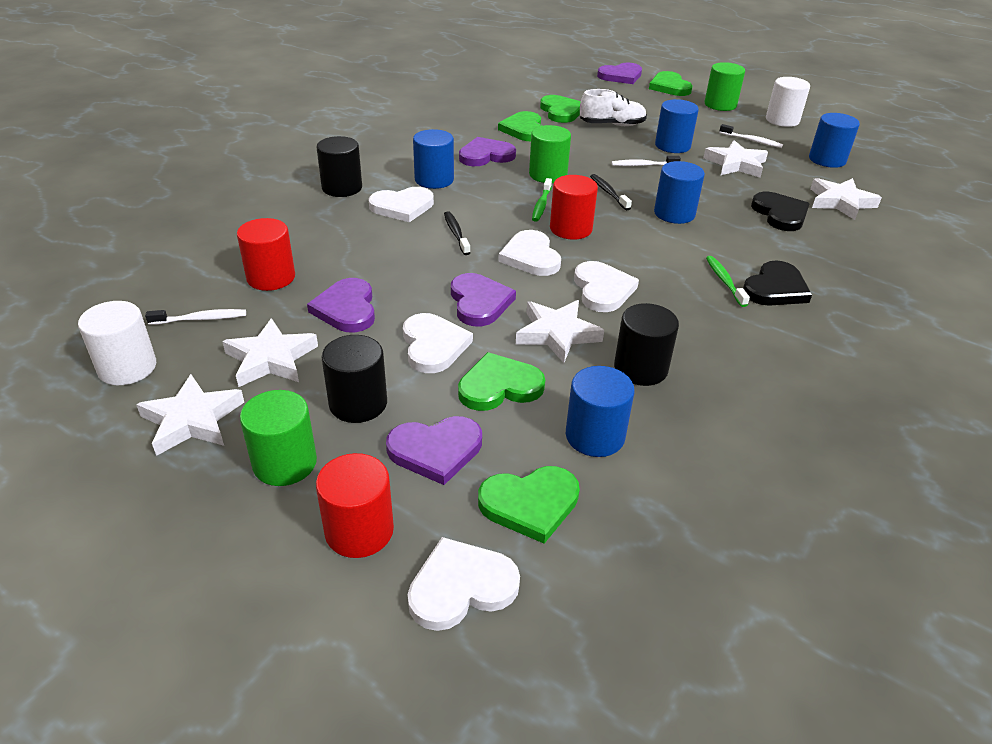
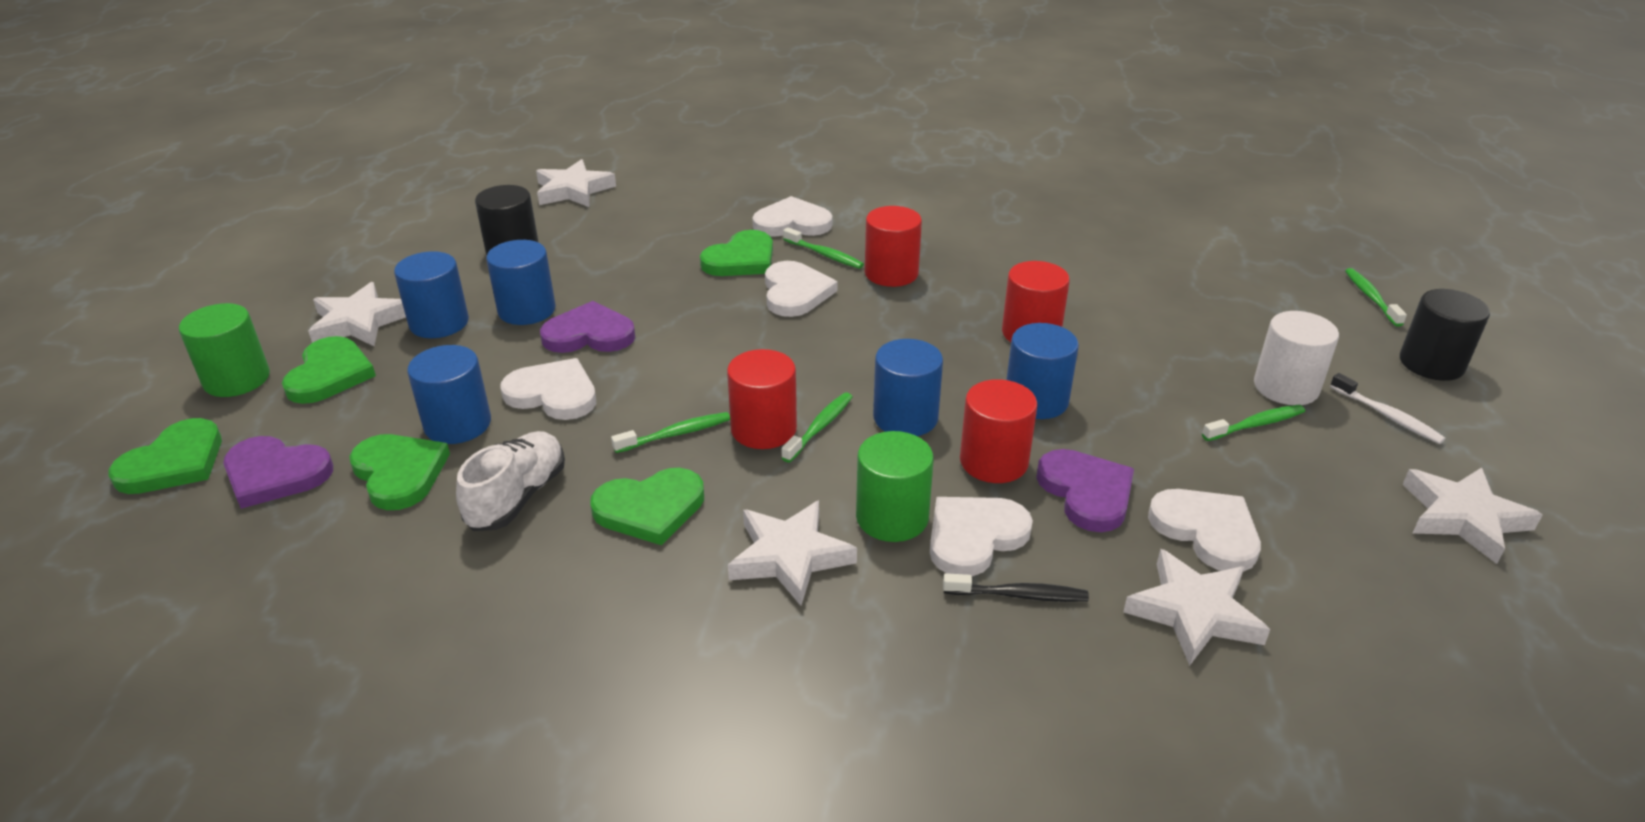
black cylinder: [317,136,362,197] [322,335,387,423] [614,303,679,386] = 3 -> [475,185,539,255] [1400,289,1490,381] = 2
black heart: [743,260,812,306] [751,192,810,231] = 2 -> none = 0
black toothbrush: [444,211,470,255] [590,174,632,210] = 2 -> [943,573,1089,602] = 1
green cylinder: [240,390,317,486] [529,125,571,183] [704,62,745,111] = 3 -> [179,303,270,397] [856,431,934,542] = 2
green toothbrush: [532,178,552,222] [706,256,750,307] = 2 -> [611,412,730,453] [781,392,852,463] [783,227,864,269] [1202,405,1305,441] [1345,268,1407,327] = 5
purple heart: [307,278,375,333] [386,416,482,485] [451,273,516,326] [459,137,516,166] [597,62,642,84] = 5 -> [223,436,333,509] [540,301,635,353] [1036,449,1134,532] = 3
red cylinder: [237,218,295,291] [316,453,394,558] [550,175,598,240] = 3 -> [727,349,797,449] [865,206,922,287] [960,379,1038,483] [1002,261,1070,342] = 4
white cylinder: [78,301,156,385] [766,77,810,127] = 2 -> [1254,311,1339,405] = 1
white toothbrush: [145,309,246,325] [611,156,681,166] [719,124,783,148] = 3 -> [1330,373,1445,444] = 1

